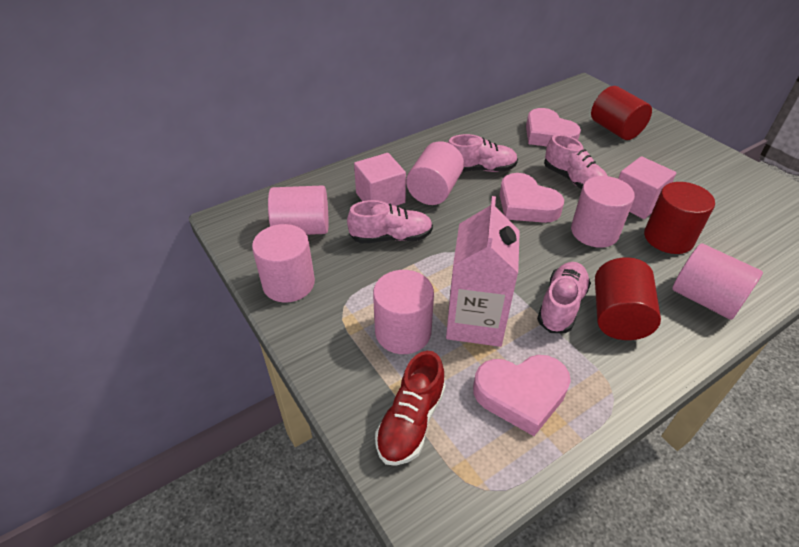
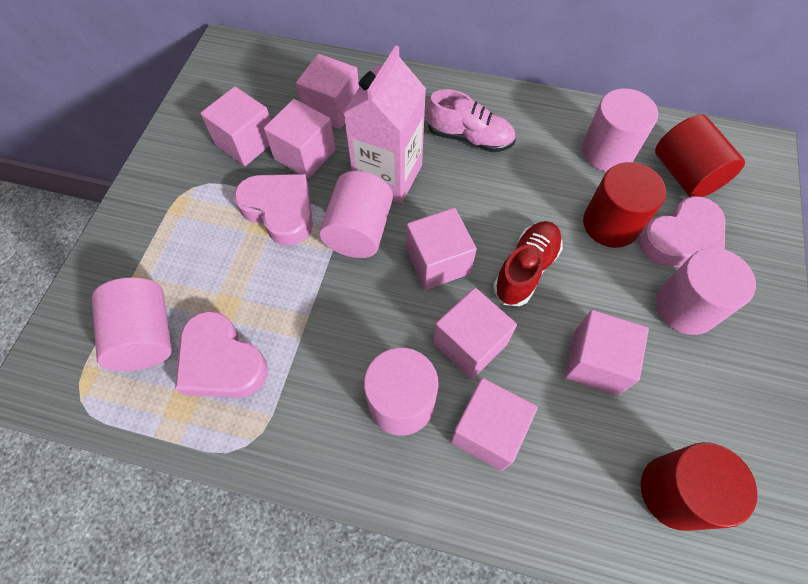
pink cube: [354,153,406,206] [618,156,676,219] = 2 -> [201,86,271,166] [264,99,336,179] [296,54,359,129] [407,208,477,290] [433,288,517,379] [450,378,538,471] [564,310,649,396] = 7
pink cylinder: [252,224,315,303] [268,185,329,235] [373,270,434,354] [406,141,464,205] [571,176,635,248] [672,243,763,320] = 6 -> [92,277,172,371] [319,171,393,258] [364,348,439,436] [582,88,658,172] [656,248,756,335] = 5
pink shoe: [347,200,433,244] [448,134,518,172] [537,262,591,333] [544,134,608,189] = 4 -> [426,89,516,152] = 1

